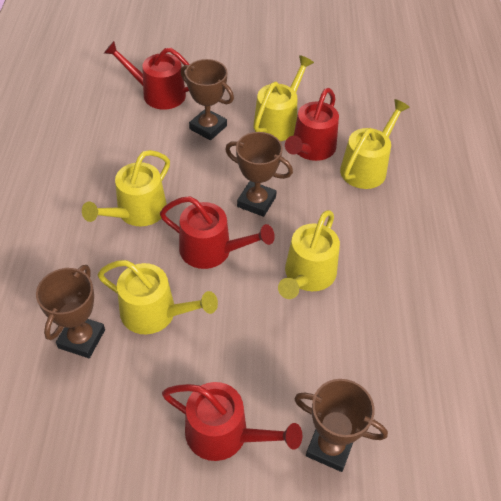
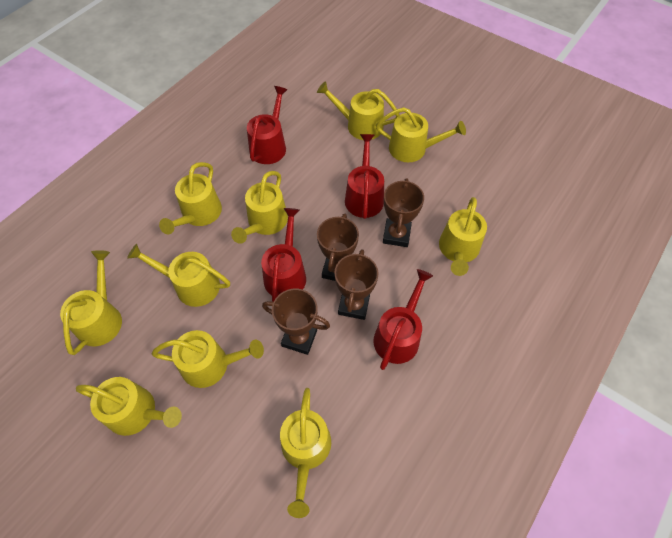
yellow watering can: [82,150,170,226] [97,260,218,334] [254,55,314,141] [278,210,340,299] [340,99,410,189] = 5 -> [60,250,122,355] [76,377,182,436] [127,244,230,307] [152,330,264,388] [159,162,222,234] [231,171,288,244] [280,388,331,518] [317,81,399,140] [376,107,466,162] [439,197,487,276] = 10

